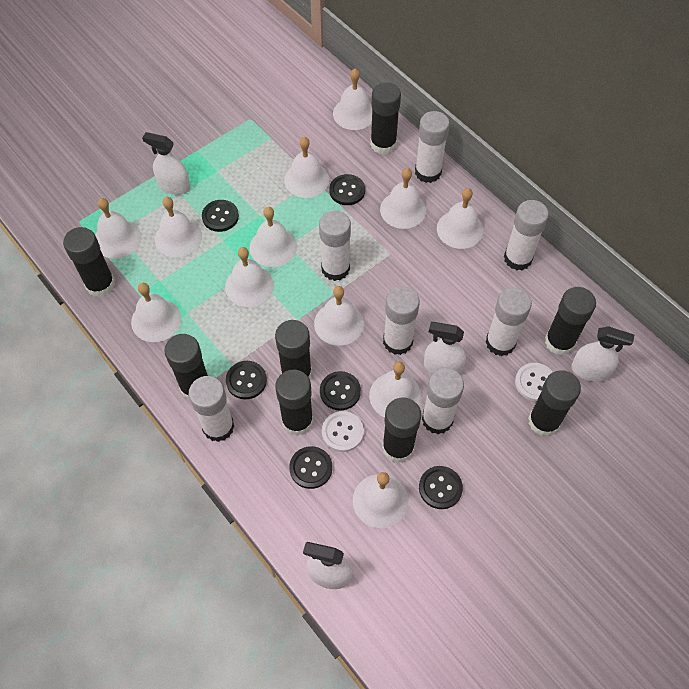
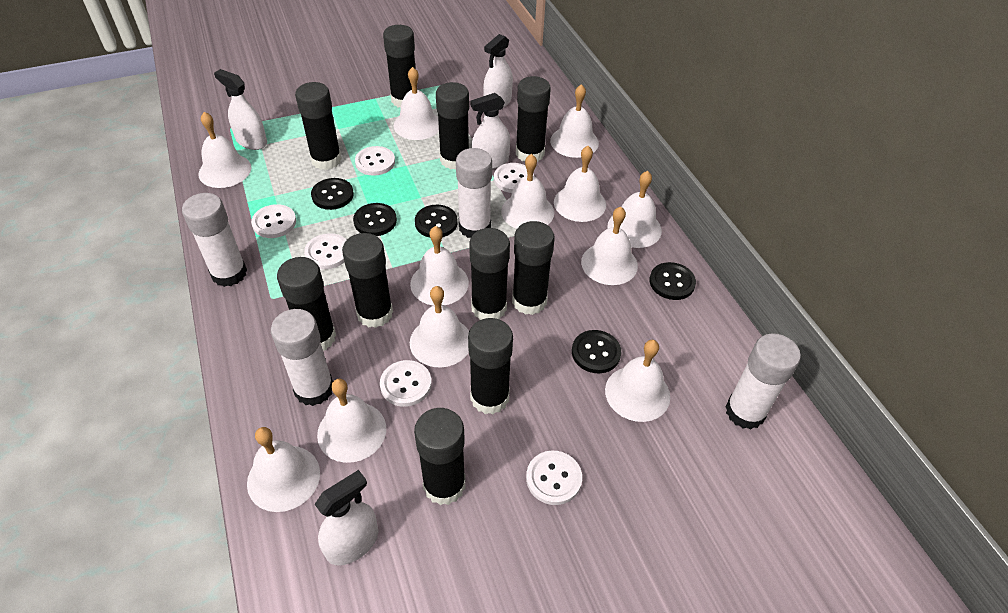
black button: [202,200,239,232] [226,361,267,399] [289,446,332,489] [320,371,361,411] [329,174,365,205] [419,466,463,509] = 6 -> [311,178,354,210] [353,203,397,236] [415,205,458,238] [572,330,621,373] [649,262,696,300] = 5
black glue stick: [63,227,115,297] [164,334,208,400] [275,320,312,379] [275,370,313,436] [370,82,401,154] [382,398,421,463] [528,370,581,437] [545,287,596,355] = 8 -> [277,257,336,350] [295,82,342,170] [342,233,393,328] [383,25,415,107] [414,408,466,505] [436,82,469,170] [468,318,513,414] [469,228,510,320] [512,221,555,315] [516,76,551,162] = 10
white button: [322,411,364,452] [515,363,553,402] = 2 -> [251,204,296,238] [304,233,346,269] [355,146,395,176] [380,360,432,407] [494,163,534,193] [526,451,582,505] = 6
white glue stick: [189,376,234,442] [319,210,351,281] [383,286,420,355] [415,111,450,183] [422,368,464,434] [485,287,532,356] [504,200,549,270] = 7 -> [182,193,247,287] [271,309,333,406] [456,148,492,238] [725,333,801,430] = 4

